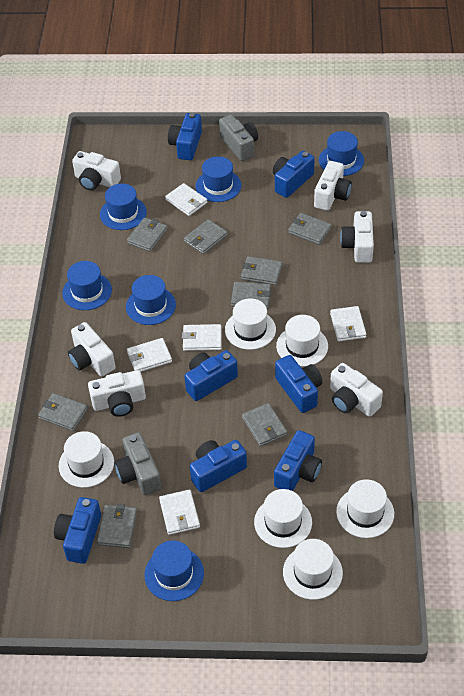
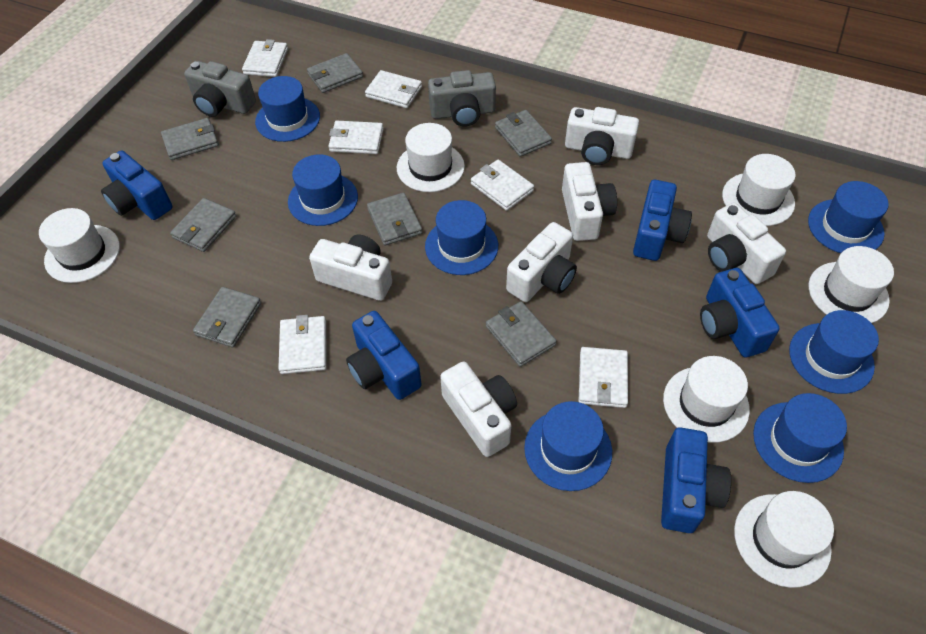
blue camera: [54,497,101,564] [168,113,202,160] [184,350,238,401] [190,440,247,492] [273,151,315,198] [274,430,322,491] [275,355,322,413] = 7 -> [101,151,173,220] [346,311,421,400] [633,180,692,261] [661,427,731,533] [700,268,780,357] = 5
blue hat: [62,261,112,310] [100,184,147,230] [126,275,176,325] [144,540,204,601] [195,156,241,202] [319,131,364,176] = 6 -> [255,76,320,142] [288,154,358,226] [425,200,498,275] [524,401,612,491] [753,393,847,483] [789,310,879,394] [808,181,889,253] = 7
grey wallet: [38,393,88,431] [97,504,137,548] [127,217,168,252] [184,219,227,254] [231,282,271,309] [241,256,282,285] [242,403,287,447] [288,213,332,245] = 8 -> [161,118,219,160] [170,198,237,252] [193,287,261,348] [307,53,363,93] [367,192,423,246] [486,301,556,367] [495,110,552,157] = 7
white wallet: [127,338,172,372] [159,490,200,535] [165,183,207,216] [182,324,222,351] [330,306,366,342] = 5 -> [242,39,288,77] [278,315,327,374] [329,121,384,154] [365,70,422,108] [471,159,534,211] [579,347,628,408] = 6

